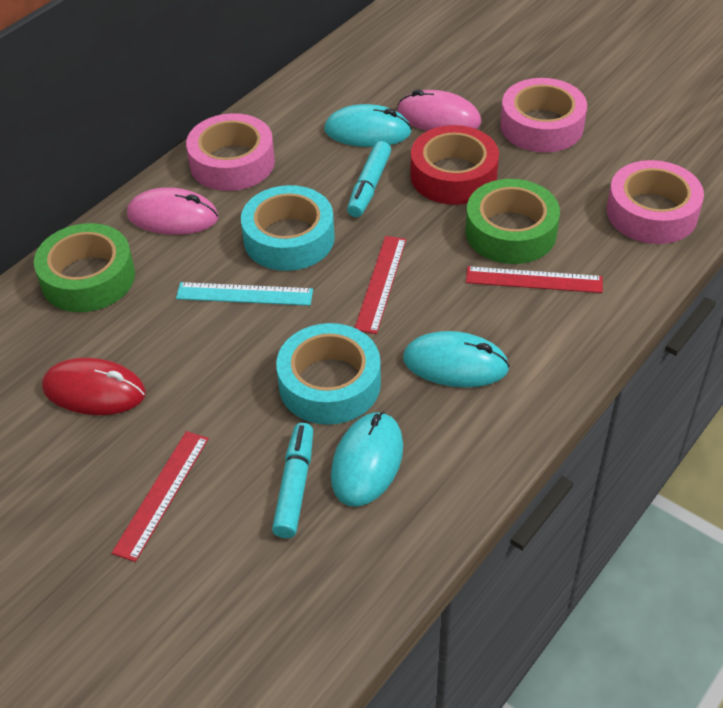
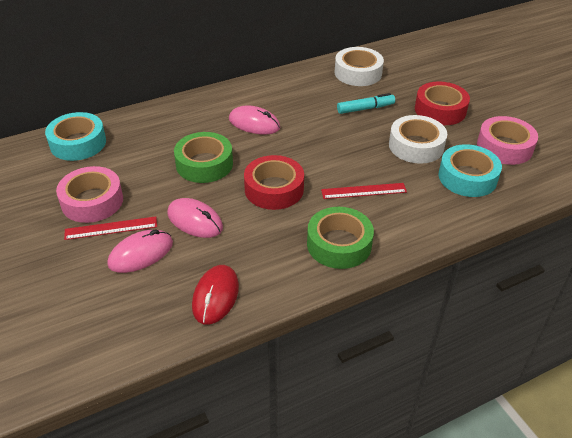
pink mouse: [127,187,218,235] [397,89,481,131] = 2 -> [107,229,173,273] [167,198,223,238] [229,105,280,135] = 3
pink tape: [186,113,275,191] [500,78,587,153] [607,160,704,244] = 3 -> [56,166,123,223] [477,116,538,165] = 2
red ruler: [112,431,209,562] [355,236,406,334] [466,266,603,293] = 3 -> [64,216,157,240] [321,183,407,199] = 2
red tape: [410,125,499,205] = 1 -> [244,155,304,210] [415,81,470,125] = 2
turquoise marker: [272,423,313,538] [347,141,391,217] = 2 -> [337,93,395,114] = 1
turquoise mouse: [324,104,412,147] [331,412,403,507] [403,331,510,387] = 3 -> none = 0
turquoise ruler: [176,282,313,306] = 1 -> none = 0
white tape: none = 0 -> [334,47,384,86] [389,115,447,164] = 2

